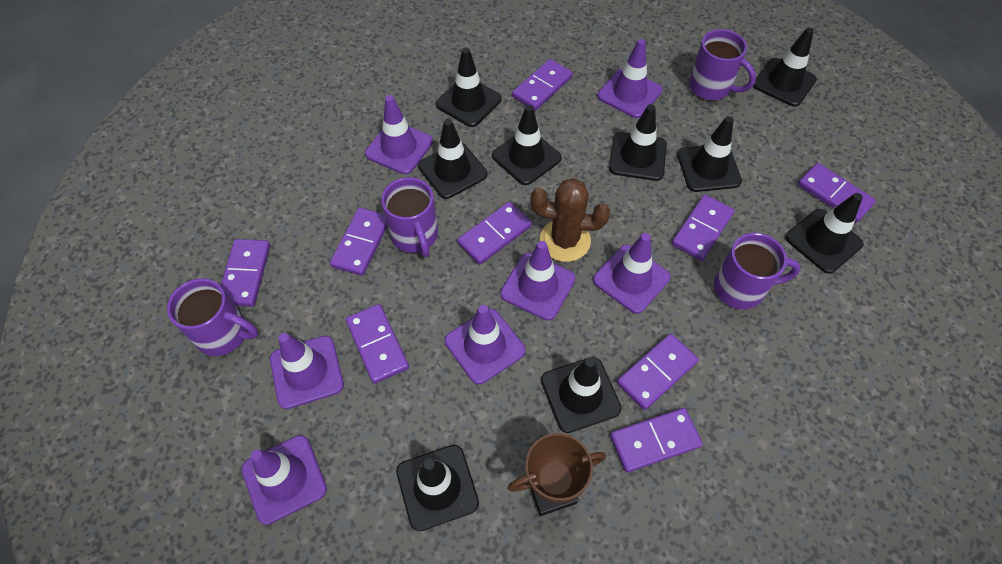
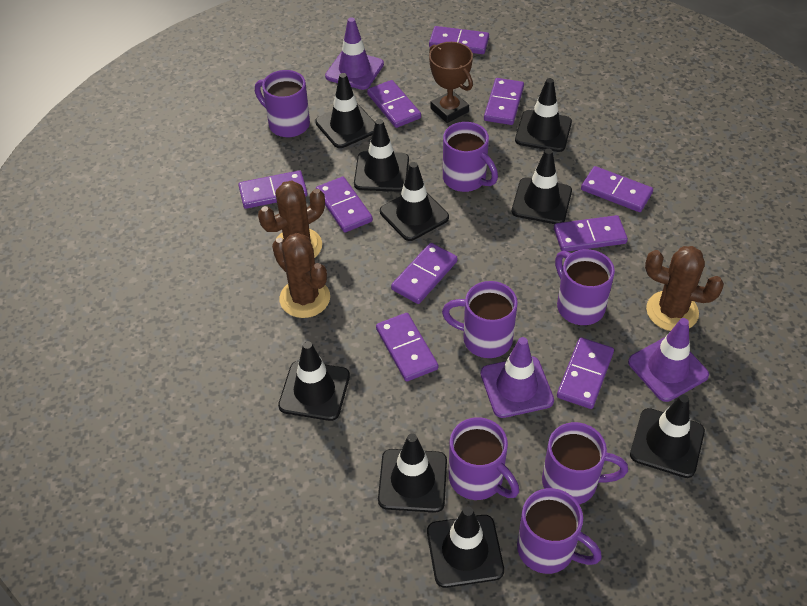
brown cactus: [530,178,610,262] = 1 -> [258,180,325,258] [272,233,330,318] [645,246,724,331] = 3
purple domino: [221,239,270,307] [330,208,388,276] [346,304,409,384] [457,202,532,264] [512,59,573,111] [610,408,703,473] [617,334,699,410] [672,195,734,261] [798,163,876,223] = 9 -> [239,170,307,209] [316,177,373,232] [367,80,421,128] [376,313,438,382] [391,243,458,304] [429,26,489,54] [484,78,524,125] [554,215,628,252] [557,337,614,409] [581,166,653,212] = 10
purple mug: [167,278,258,356] [381,177,438,257] [689,29,756,100] [714,233,801,309] = 4 -> [255,70,310,137] [442,281,518,358] [443,122,498,192] [449,417,519,500] [517,488,602,574] [542,422,628,504] [555,249,615,325] = 7
purple traffic cone: [241,435,327,525] [270,333,344,409] [365,95,433,174] [445,305,526,384] [500,241,576,321] [593,233,671,314] [598,39,662,118] = 7 -> [325,17,384,90] [481,337,554,418] [628,318,709,402] = 3

